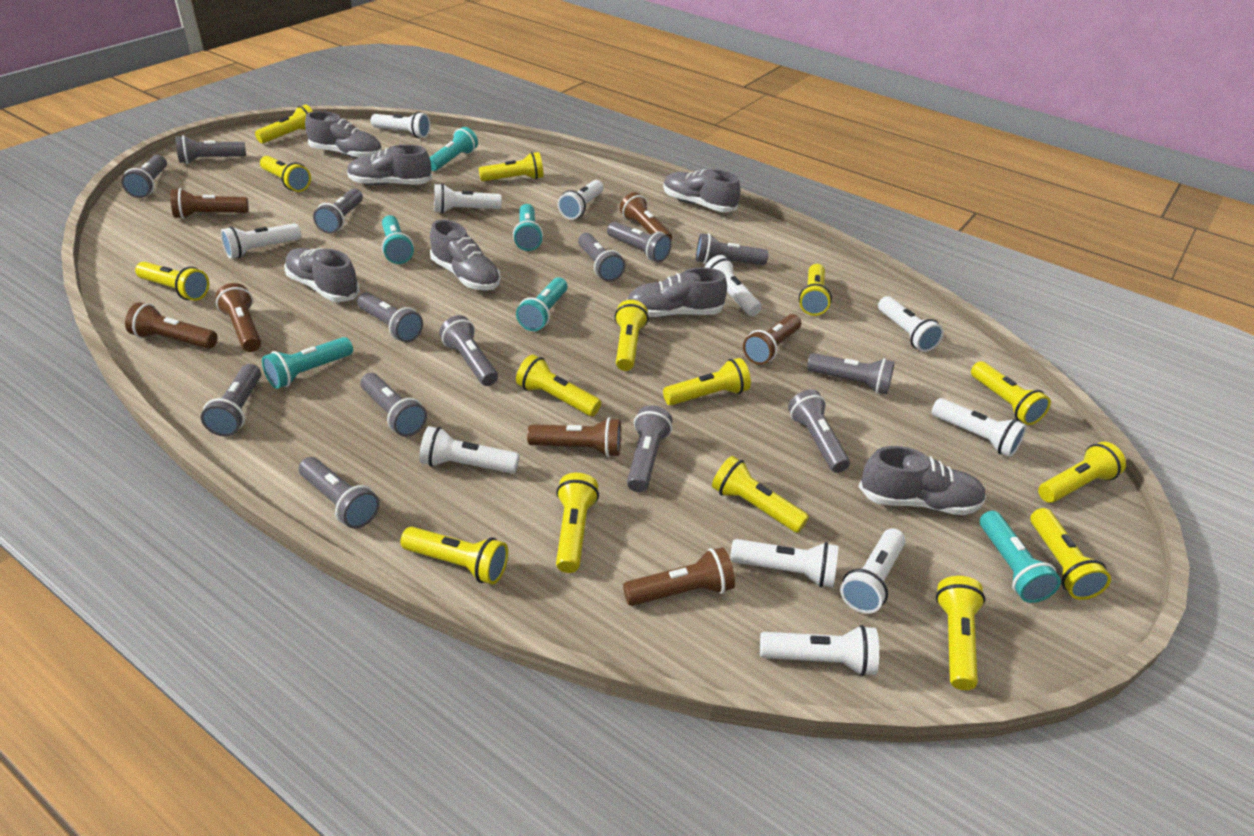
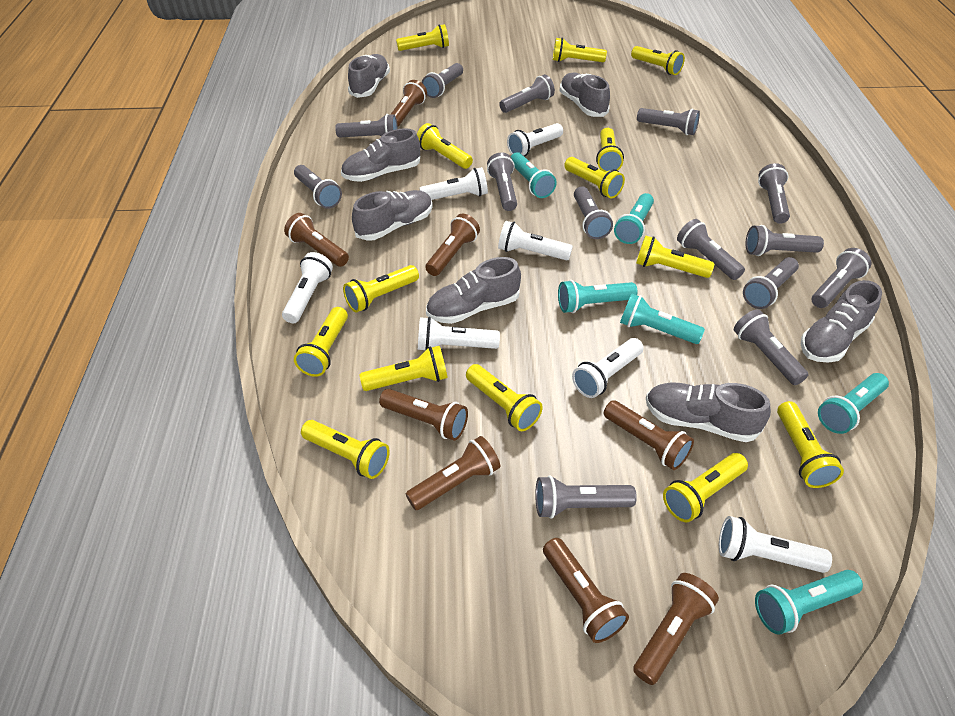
brown flashlight: [125,302,217,349] [170,188,249,219] [215,283,261,352] [527,417,621,457] [620,192,672,240] [623,547,735,606] [743,314,801,365] = 7 -> [284,213,349,267] [379,389,468,441] [390,80,427,127] [406,436,500,510] [425,214,480,276] [543,538,629,643] [603,400,694,470] [633,573,719,685] = 8
white flashlight: [221,223,301,259] [371,112,430,138] [419,426,519,474] [434,184,502,213] [558,180,604,220] [704,255,762,316] [730,539,838,588] [760,625,879,676] [840,528,906,614] [878,296,944,352] [932,398,1027,457] = 11 -> [282,252,333,323] [418,317,500,351] [419,167,488,200] [498,221,573,261] [507,123,563,157] [572,338,644,398] [719,516,832,573] = 7
yellow flashlight: [135,262,209,301] [255,105,313,144] [260,156,311,192] [401,527,508,584] [479,152,544,181] [516,354,601,416] [556,473,599,573] [615,300,648,371] [663,358,751,405] [712,456,809,533] [799,264,832,316] [936,576,985,690] [971,361,1051,425] [1030,508,1111,600] [1038,442,1126,503] = 15 -> [294,307,348,377] [301,420,390,479] [343,265,419,313] [359,346,448,391] [396,24,449,51] [417,123,473,169] [466,364,543,431] [553,38,607,62] [564,157,625,198] [596,128,624,172] [631,46,685,75] [636,235,714,278] [663,453,748,522] [777,401,844,488] = 14

